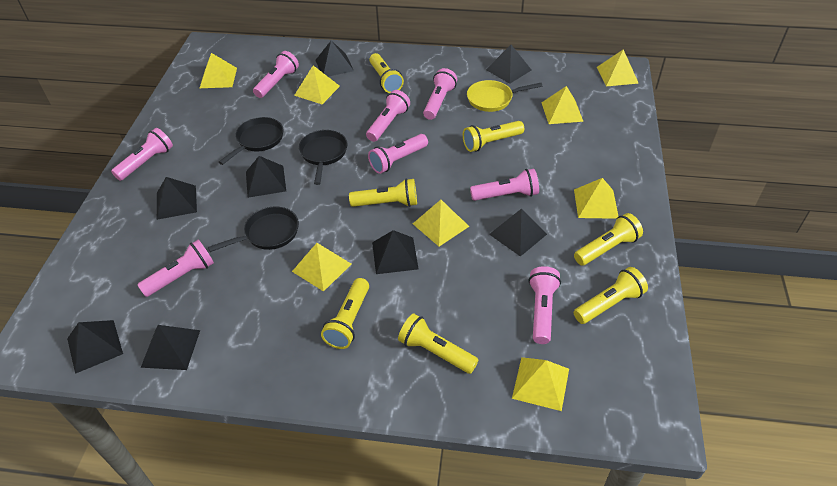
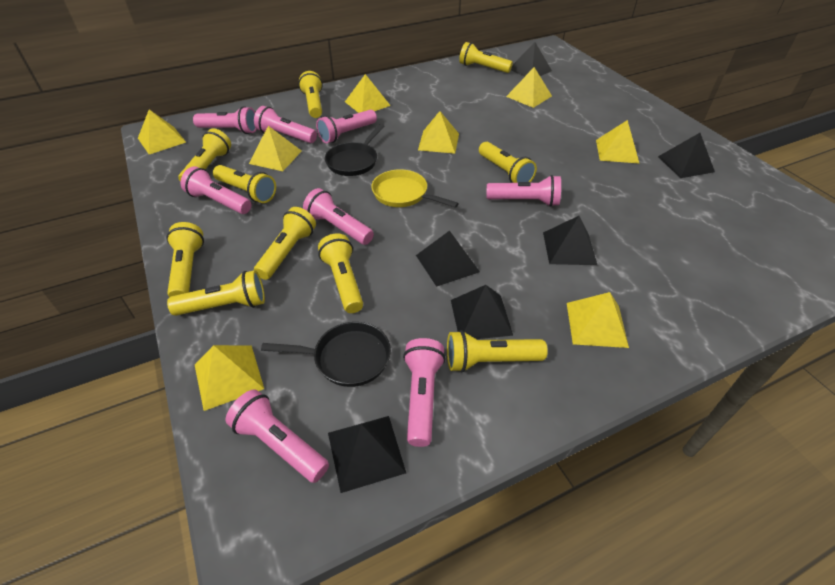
black pan: [208,207,299,252] [219,117,284,165] [299,130,347,185] = 3 -> [261,322,391,387] [325,124,384,176] = 2
black pyramid: [67,320,123,374] [141,325,200,370] [157,177,197,220] [246,156,286,198] [315,41,354,77] [372,230,418,274] [486,45,531,84] [489,209,547,257] = 8 -> [328,416,406,493] [416,230,480,287] [451,285,513,339] [511,42,552,77] [543,216,597,265] [658,133,715,178] = 6
yellow flashlight: [321,278,369,349] [349,178,417,207] [369,53,404,93] [398,313,478,374] [463,121,524,152] [574,213,643,266] [574,267,648,324] = 7 -> [167,222,204,298] [167,270,265,316] [178,129,231,182] [213,165,276,203] [254,207,316,280] [298,71,323,118] [318,233,363,313] [447,330,548,372] [459,42,513,73] [479,142,537,183] = 10

